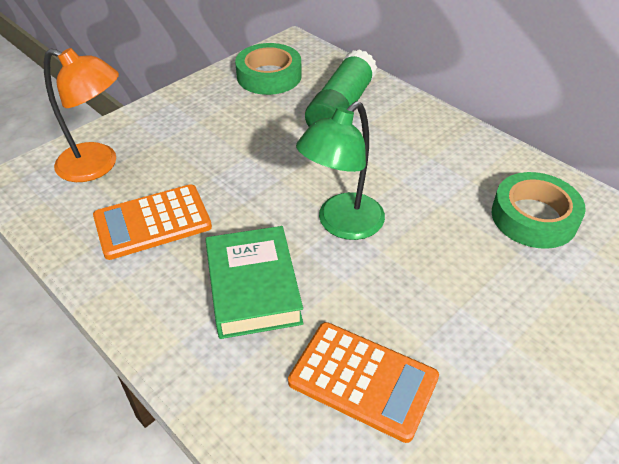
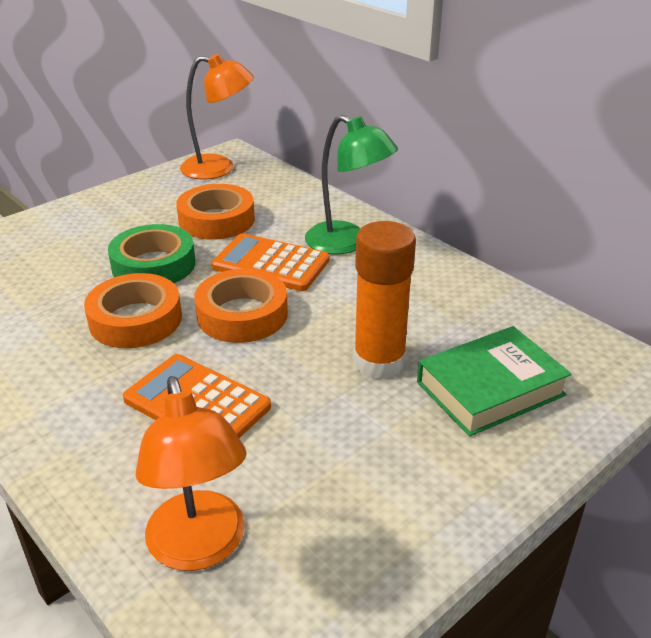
green glue stick: [305,49,377,127] = 1 -> none = 0
green tape: [235,43,301,95] [492,172,586,249] = 2 -> [108,224,195,283] = 1
orange glue stick: none = 0 -> [354,221,416,379] = 1
orange lamp: [44,48,119,182] = 1 -> [136,376,247,571] [180,54,254,179] = 2
orange tape: none = 0 -> [84,273,182,348] [176,184,255,240] [194,269,288,343] = 3

